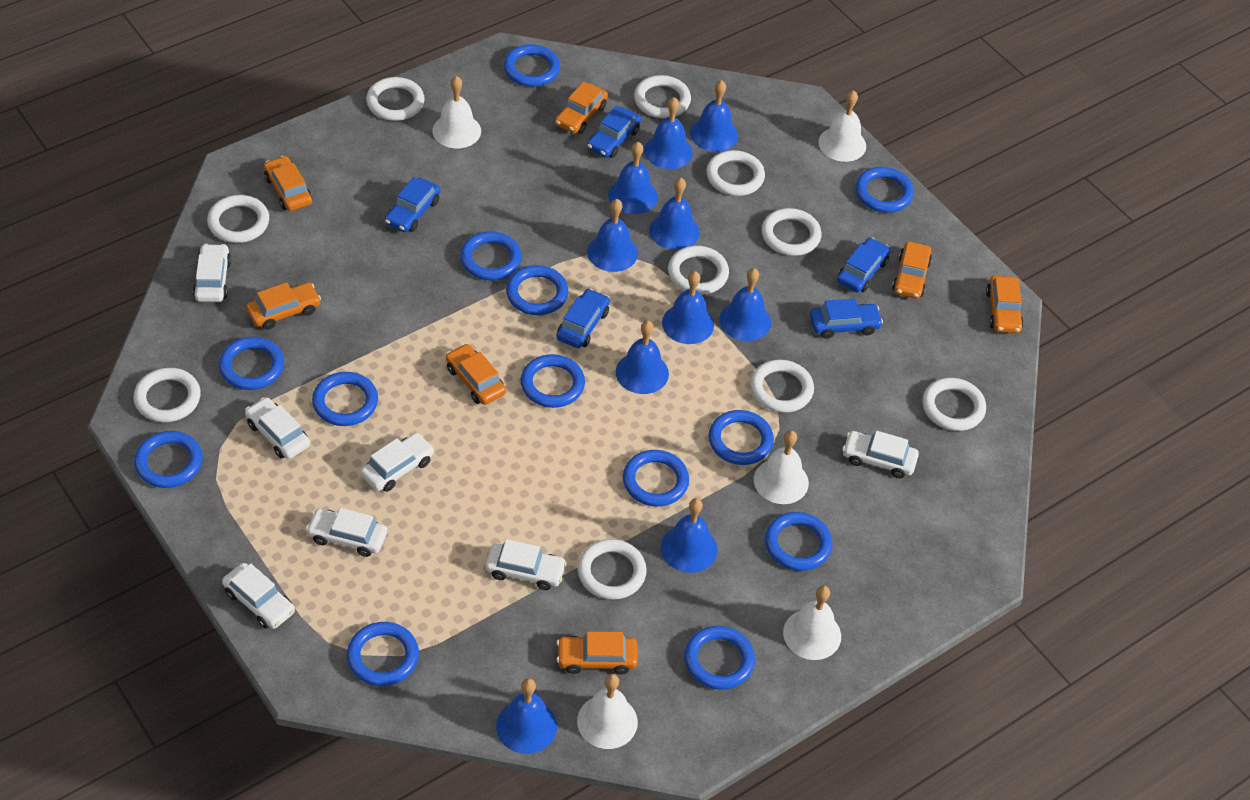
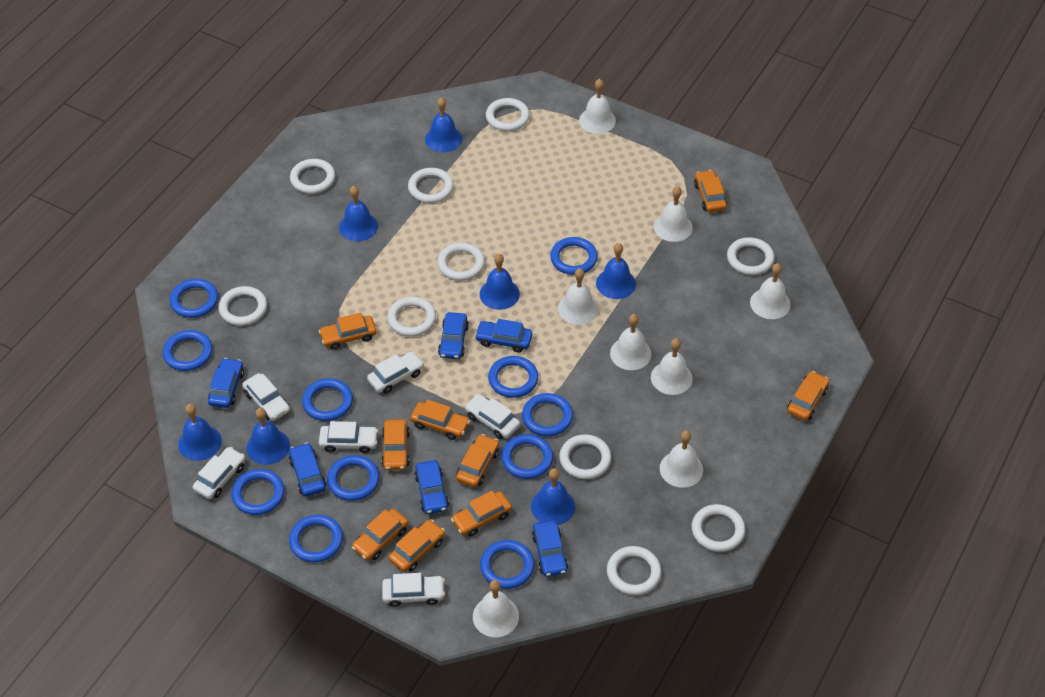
blue bell: [496,678,557,754] [587,199,638,272] [608,142,658,214] [616,320,669,394] [644,97,693,169] [649,178,700,250] [661,498,717,573] [662,271,714,344] [690,80,738,152] [719,268,771,341] = 10 -> [178,404,222,461] [247,408,290,465] [339,186,378,241] [425,97,462,152] [480,254,520,310] [531,468,575,525] [596,243,636,299] = 7
blue car: [385,177,440,232] [556,289,610,348] [587,106,641,158] [810,298,883,339] [837,237,891,293] = 5 -> [208,358,244,408] [289,443,326,497] [414,460,449,514] [438,312,469,359] [475,319,532,353] [532,520,568,577] = 6
blue ring: [134,431,203,488] [219,337,284,390] [312,372,378,426] [347,622,419,686] [460,231,522,280] [503,44,560,87] [506,265,568,315] [521,354,585,408] [623,450,689,506] [684,626,755,690] [708,410,774,465] [765,512,833,571] [855,167,914,213] = 13 -> [163,330,213,371] [170,279,218,318] [231,469,285,515] [289,514,343,563] [302,378,353,421] [327,455,380,501] [480,540,535,589] [488,356,538,398] [501,434,553,479] [522,393,573,437] [550,237,598,275] = 11
orange car: [246,282,321,330] [264,156,312,211] [446,344,506,405] [555,82,608,133] [557,631,638,674] [892,241,932,299] [986,276,1024,333] = 7 -> [319,312,377,350] [352,509,409,561] [381,419,410,470] [389,519,445,572] [410,399,470,440] [451,491,512,536] [456,434,499,487] [694,170,727,212] [787,371,829,421] = 9
white bell: [433,76,481,148] [577,674,638,749] [754,430,809,504] [783,586,841,660] [818,90,866,162] = 5 -> [473,580,519,637] [558,268,598,325] [579,79,616,134] [610,314,651,370] [651,338,693,395] [654,186,693,242] [660,431,703,488] [750,263,791,319] = 8
white car: [193,244,231,302] [222,563,295,629] [245,397,310,459] [306,508,387,557] [360,433,434,492] [485,539,567,590] [842,431,919,478] = 7 -> [193,447,245,499] [242,373,290,421] [319,421,378,453] [367,351,424,394] [382,573,445,607] [465,394,520,439] = 6

